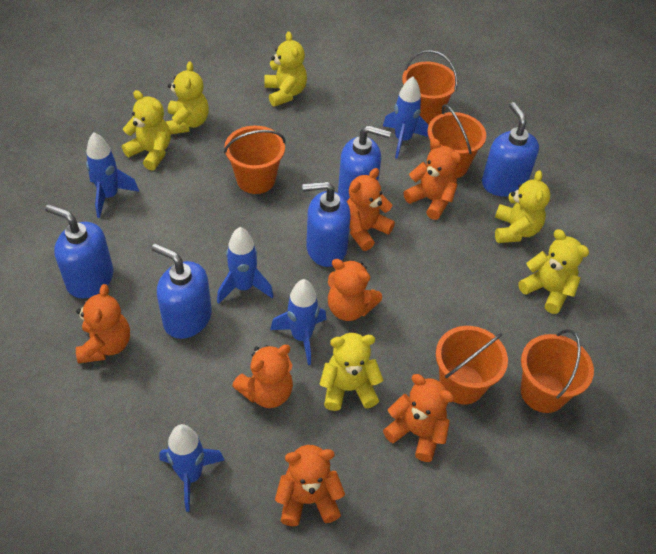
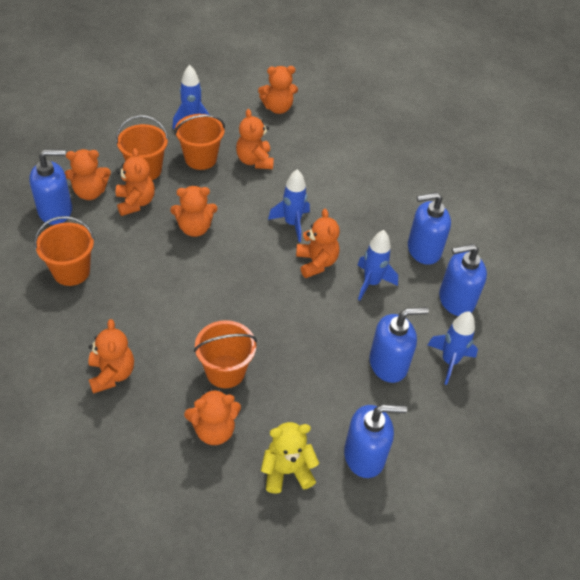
blue rocket: [86,132,139,218] [160,424,224,512] [217,227,273,304] [270,279,326,365] [383,76,429,159] = 5 -> [172,65,210,130] [268,169,310,242] [358,230,398,300] [428,311,478,385] = 4
orange bucket: [224,125,286,194] [402,50,458,125] [427,104,486,178] [436,326,508,404] [521,329,594,413] = 5 -> [34,216,95,286] [116,115,169,180] [174,114,225,170] [194,320,257,388] = 4
orange teddy bear: [76,284,130,363] [232,345,293,408] [275,445,345,526] [328,259,382,321] [347,168,395,251] [383,374,454,462] [403,138,461,220] = 7 -> [65,149,111,200] [88,319,134,394] [116,148,155,216] [170,186,217,237] [184,388,241,445] [236,109,274,169] [258,66,298,114] [296,209,340,278] = 8
yellow teddy bear: [122,90,171,170] [166,61,209,134] [264,31,307,107] [320,333,383,411] [495,170,550,243] [518,229,589,314] = 6 -> [261,422,319,494] = 1

